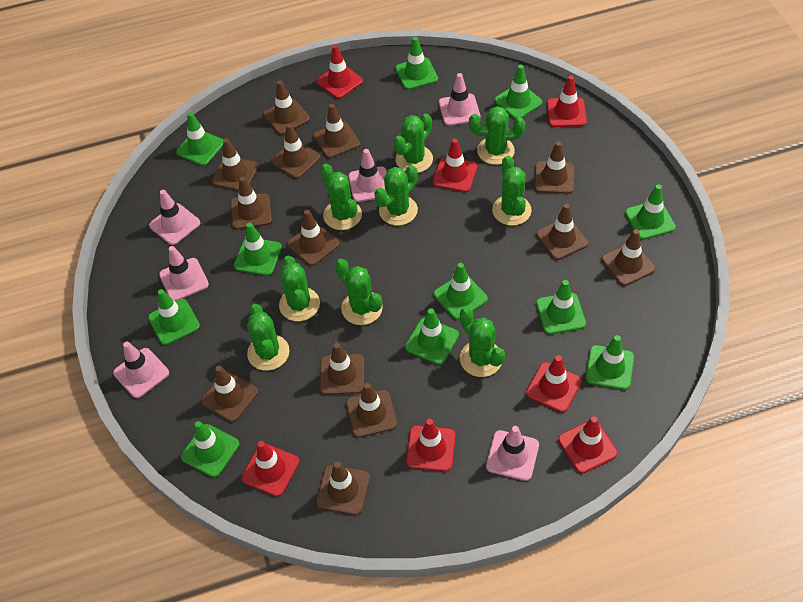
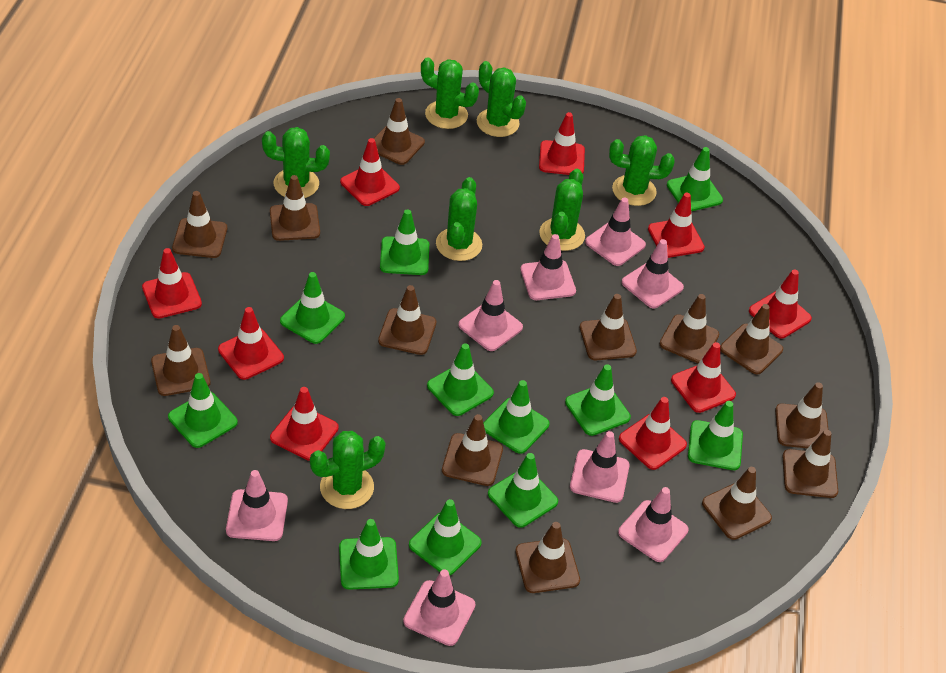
green cactus: [247,304,289,371] [279,256,320,321] [320,163,362,230] [335,259,383,325] [374,165,418,226] [393,114,433,173] [460,307,505,377] [469,106,525,165] [492,156,532,226] = 9 -> [262,127,330,198] [310,431,385,509] [421,57,479,129] [436,177,482,261] [477,61,526,137] [539,169,585,251] [609,135,675,206] = 7
pink traffic cone: [113,342,169,398] [149,190,200,245] [159,246,209,301] [348,149,387,202] [439,73,481,126] [486,426,539,481] = 6 -> [226,470,288,541] [403,569,476,646] [458,280,523,351] [520,234,576,300] [570,431,630,503] [585,198,646,266] [618,487,689,562] [621,239,684,308] = 8
red traffic cone: [241,441,299,497] [316,45,363,99] [406,419,456,472] [433,139,477,192] [526,355,582,412] [547,76,587,127] [558,416,618,474] = 7 -> [142,248,202,319] [218,307,284,380] [270,387,339,461] [340,138,400,206] [539,112,585,175] [619,397,687,470] [648,193,705,258] [671,342,736,413] [749,269,812,339] = 9

